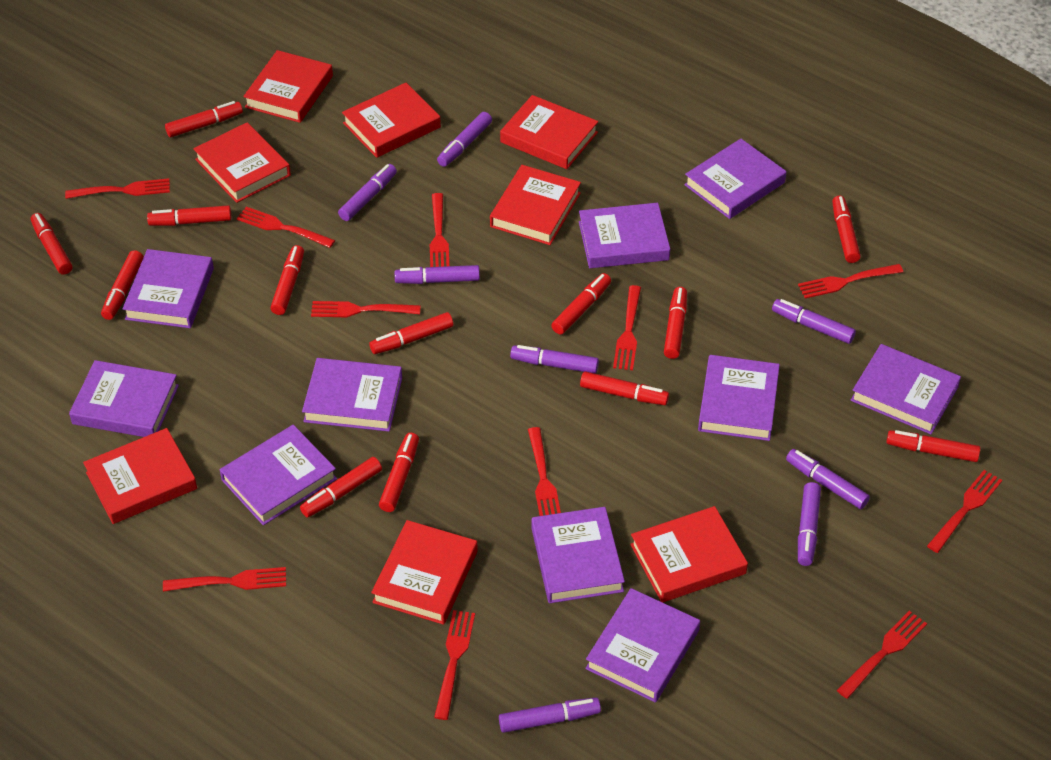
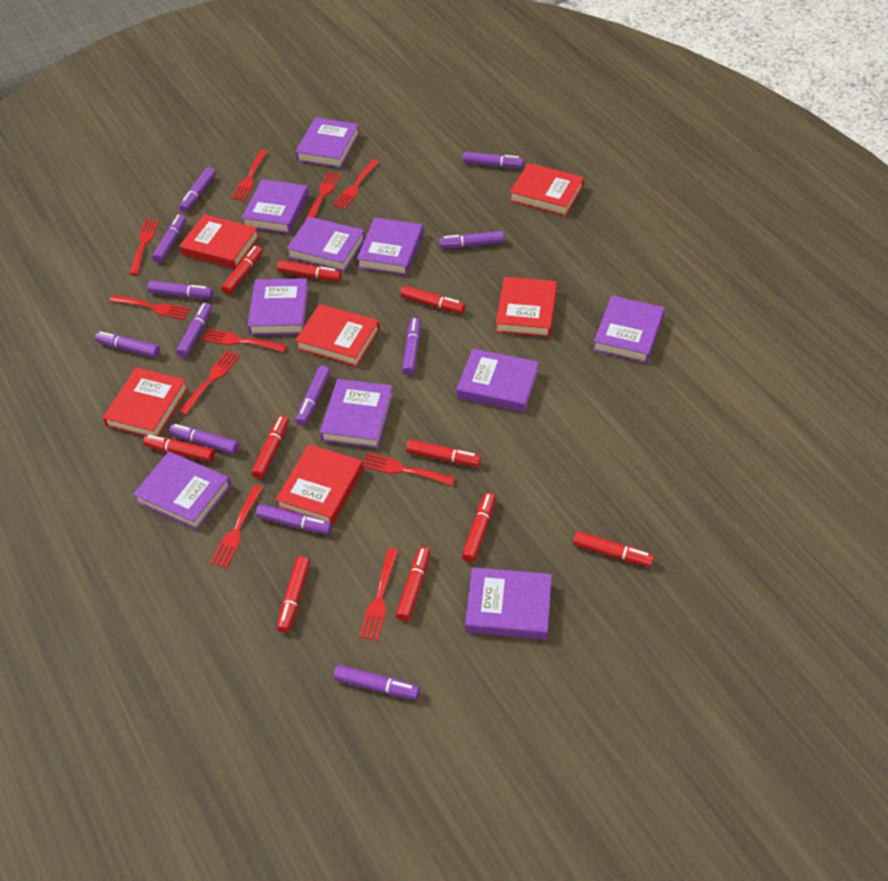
purple marker: [338,164,397,221] [394,265,480,284] [437,112,492,167] [499,698,601,733] [510,345,599,374] [772,299,856,344] [786,449,870,509] [798,482,821,566] = 8 -> [95,331,160,357] [148,281,213,299] [152,214,186,263] [169,424,239,454] [176,303,212,358] [179,167,215,212] [256,504,332,534] [296,366,330,426] [334,665,420,699] [402,318,421,375] [439,231,504,248] [463,152,524,168] = 12
red book: [83,428,197,524] [194,122,291,203] [243,50,333,123] [342,83,441,158] [371,520,478,625] [490,165,581,245] [500,95,598,169] [630,506,748,603] = 8 -> [103,367,188,437] [179,214,259,269] [275,444,364,525] [295,304,380,367] [496,277,557,337] [510,163,584,216] = 6
red fork: [65,178,170,199] [163,567,286,592] [237,207,335,248] [311,301,421,317] [430,193,449,267] [434,610,475,720] [528,427,561,516] [613,285,641,370] [798,264,903,298] [837,611,927,699] [927,470,1002,553] = 11 -> [109,295,190,320] [129,220,159,275] [178,351,240,415] [202,329,287,352] [210,485,263,568] [231,150,268,201] [304,172,341,222] [333,159,379,209] [359,548,398,641] [363,452,455,486] = 10
red marker: [31,213,73,275] [101,250,144,320] [147,205,231,226] [165,101,243,137] [271,245,304,315] [300,457,382,518] [369,312,453,354] [379,433,419,512] [551,273,611,335] [580,371,669,405] [664,287,687,359] [832,196,861,263] [886,430,980,462] = 13 -> [143,435,215,462] [221,246,263,295] [251,415,289,479] [277,260,341,281] [277,556,310,633] [396,546,430,621] [400,286,465,314] [406,439,481,467] [462,492,496,562] [573,531,654,567] = 10

